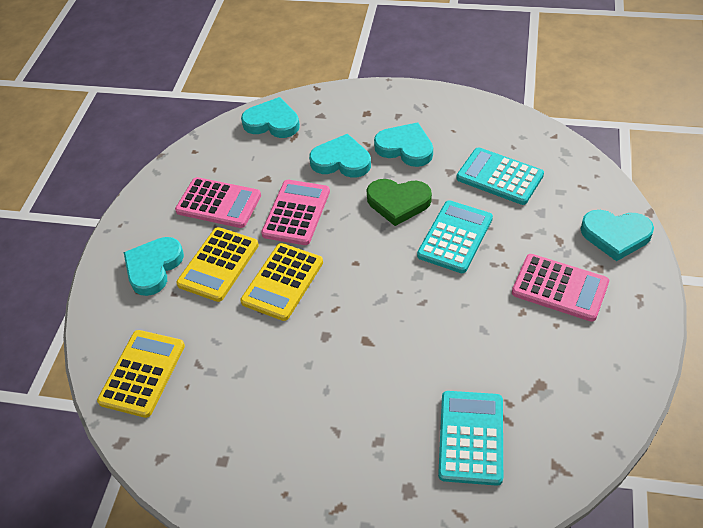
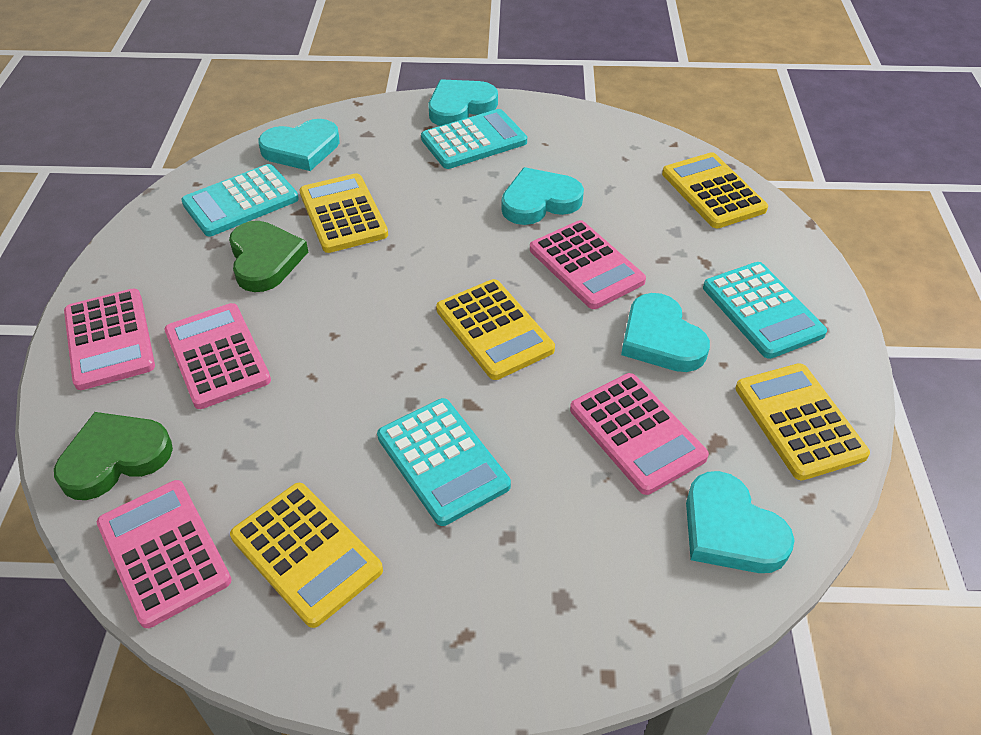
green heart: [366,179,432,226] = 1 -> [54,412,173,500] [229,221,308,292] = 2
pink calculator: [175,177,261,228] [261,180,330,245] [512,254,609,322] = 3 -> [64,289,155,390] [97,480,232,628] [165,303,271,409] [530,220,646,309] [570,373,709,495] = 5
turquoise calculator: [417,200,493,273] [438,391,503,486] [457,147,544,205] = 3 -> [181,164,299,236] [377,398,511,526] [421,109,527,169] [703,262,827,359] = 4
yellow calculator: [97,330,185,418] [176,227,259,302] [240,243,323,321] = 3 -> [230,483,383,628] [299,173,388,253] [436,279,555,380] [662,152,768,228] [735,363,870,480] = 5

